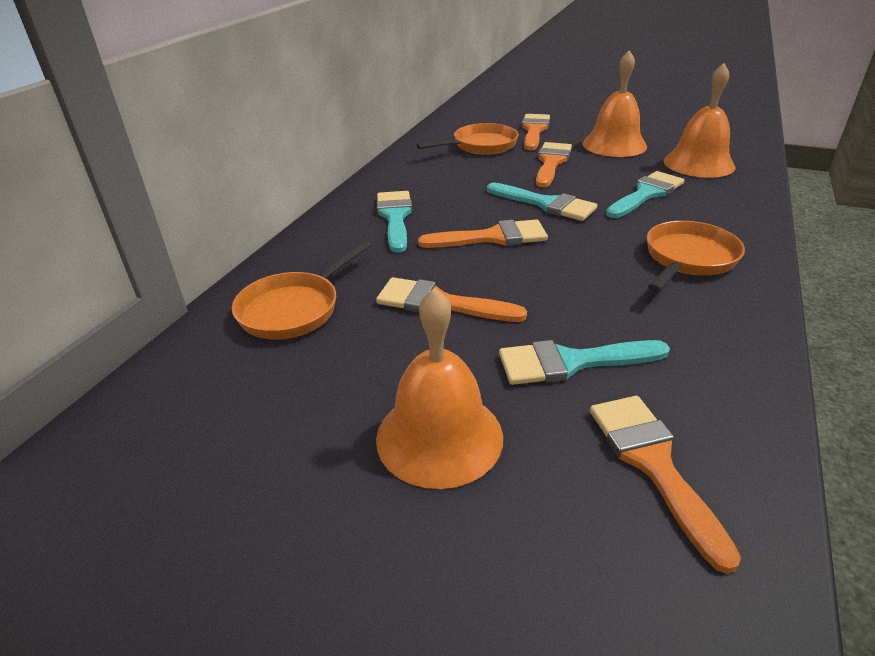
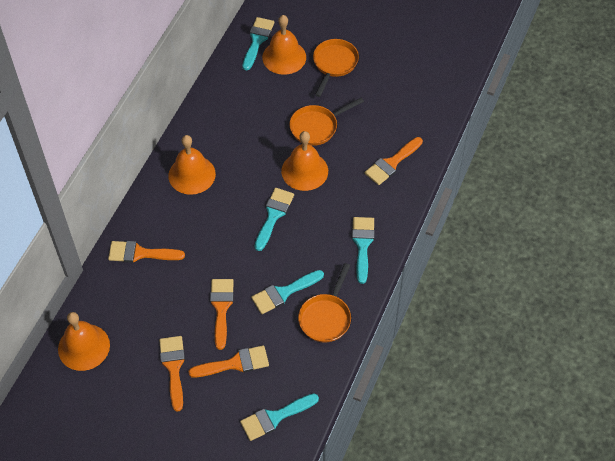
orange bell: [376,288,503,489] [583,50,647,157] [664,63,736,178] = 3 -> [58,312,110,371] [168,135,216,195] [262,15,306,75] [281,131,328,191] = 4
turquoise brush: [377,191,412,253] [487,183,597,221] [499,340,670,385] [606,171,684,218] = 4 -> [240,393,319,441] [243,17,274,70] [251,270,324,314] [255,188,294,251] [352,217,375,284] = 5

